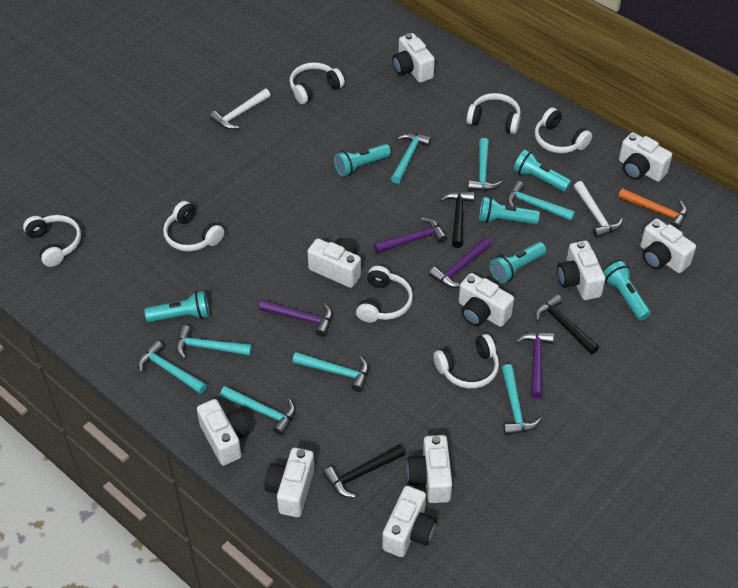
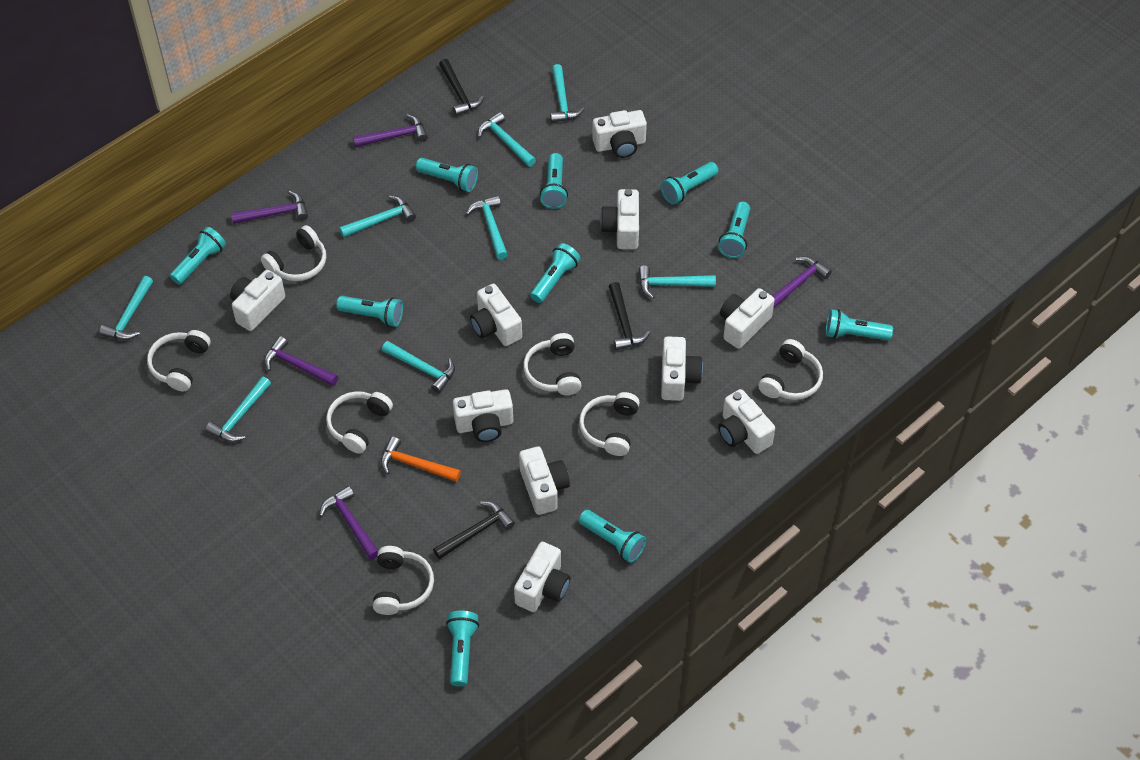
purple hammer: [259,300,332,337] [374,217,447,253] [429,238,491,288] [516,332,554,399] = 4 -> [231,191,308,224] [264,336,338,386] [320,486,379,560] [353,114,428,147] [772,256,832,309] = 5
turquoise flashlight: [144,291,209,322] [334,144,391,177] [479,196,540,224] [490,242,546,283] [513,149,571,192] [603,261,651,321] = 6 -> [170,227,226,285] [337,296,403,327] [416,158,478,192] [446,611,479,687] [530,243,580,303] [540,153,568,209] [579,510,646,563] [661,162,718,204] [718,202,750,258] [825,309,893,340] = 10
white hammer: [210,89,271,130] [574,181,623,238] = 2 -> none = 0

